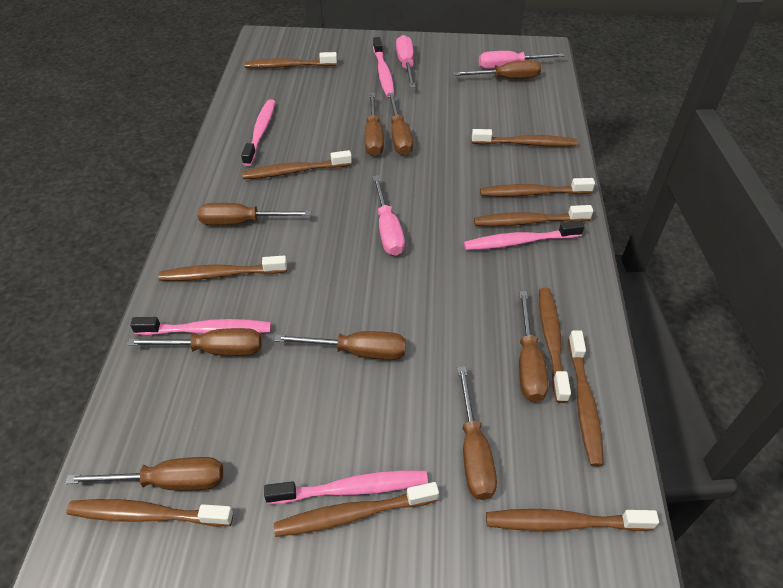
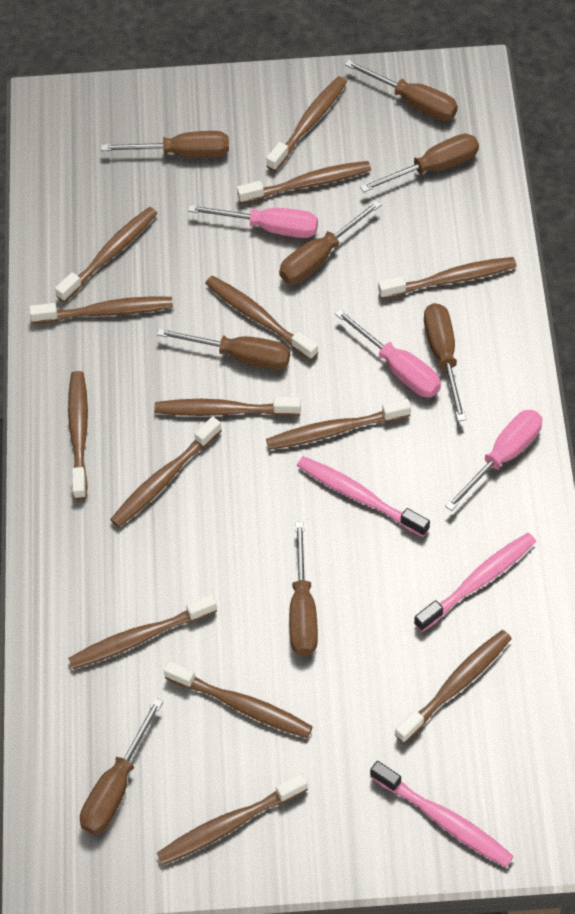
brown screwdriver: [66,457,223,490] [127,328,262,356] [198,203,311,225] [274,331,406,360] [365,93,384,156] [388,93,413,155] [452,60,541,79] [457,366,497,500] [519,291,549,402] = 9 -> [80,698,163,835] [101,131,229,158] [157,328,290,370] [279,200,382,284] [289,522,318,656] [345,60,458,121] [360,134,479,192] [424,303,466,421] = 8
brown toothbrush: [66,499,233,527] [158,256,287,281] [242,150,352,179] [244,52,337,68] [274,482,439,537] [472,129,577,147] [474,205,593,226] [480,178,595,197] [486,509,659,531] [539,288,571,403] [568,330,604,467] = 11 -> [29,296,173,324] [55,207,158,303] [68,371,88,500] [68,594,217,669] [110,417,222,527] [154,397,301,416] [157,773,308,865] [164,661,313,738] [205,276,318,360] [237,161,371,204] [266,76,347,172] [266,398,411,450] [378,257,517,299] [395,630,512,743] = 14
pink toothbrush: [130,317,271,335] [241,99,275,166] [264,471,428,504] [373,37,394,97] [464,220,584,250] = 5 -> [297,456,430,537] [370,761,514,867] [414,533,536,632] = 3

